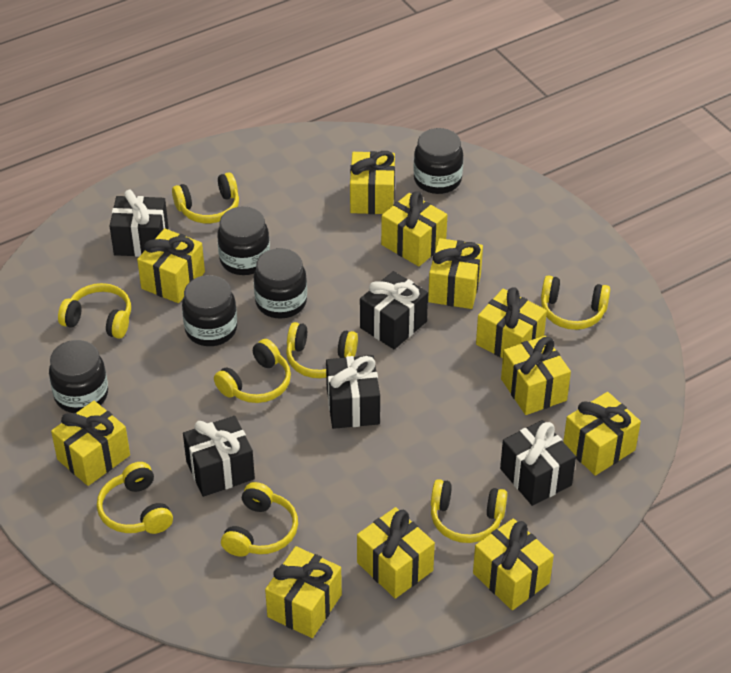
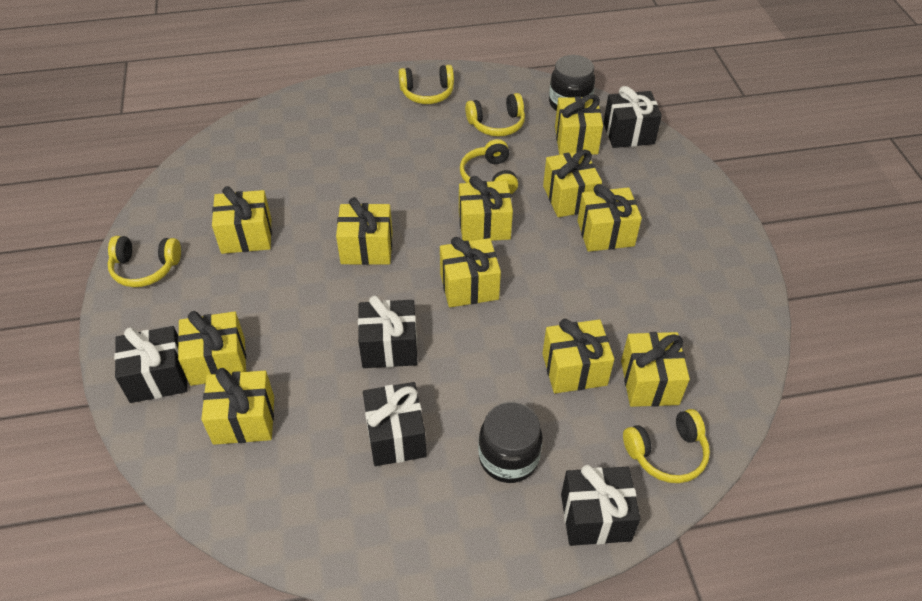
black jar: [49,340,108,413] [182,275,237,346] [217,206,270,275] [254,248,307,319] [413,128,463,194] = 5 -> [478,402,543,483] [549,55,595,111] = 2
yellow headphones: [58,283,131,339] [97,462,173,534] [172,172,239,224] [214,339,291,403] [221,482,298,557] [286,322,358,378] [431,479,507,543] [541,275,610,330] = 8 -> [107,236,181,287] [399,65,454,104] [460,139,518,194] [465,93,525,136] [623,409,710,483] = 5

